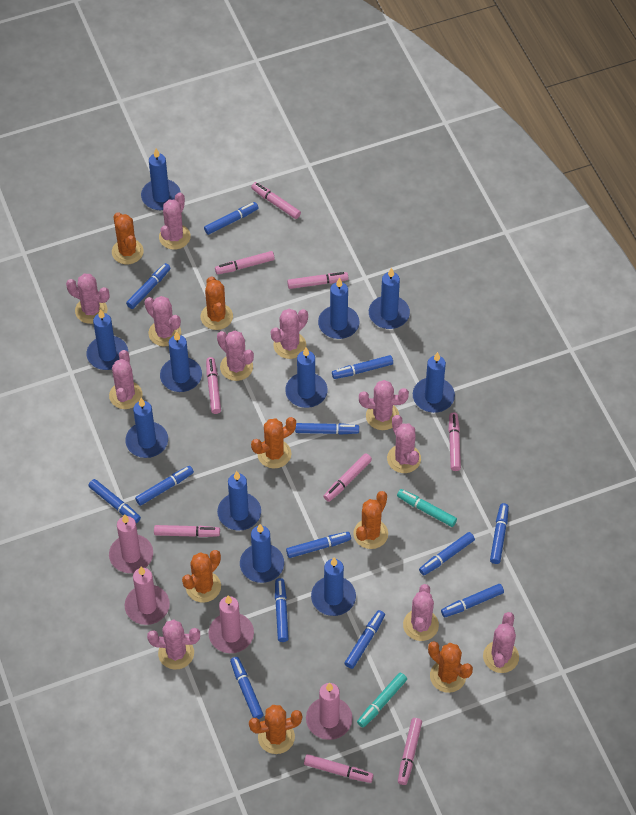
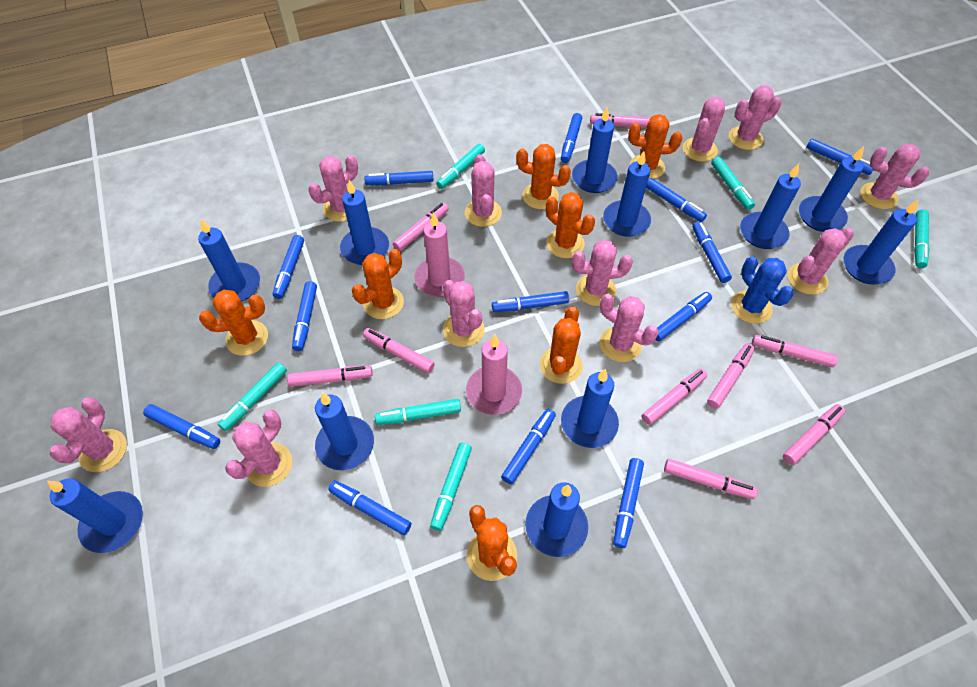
blue cactus: none = 0 -> [731,256,794,324] = 1
pink candle: [109,514,153,573] [125,567,170,625] [209,595,254,653] [306,683,353,740] = 4 -> [415,212,465,297] [466,335,522,415] = 2
turquoise marker: [357,673,407,728] [397,489,457,527] = 2 -> [218,363,287,431] [375,399,461,425] [430,443,472,531] [436,144,485,189] [711,157,755,210] [914,209,930,268] = 6

